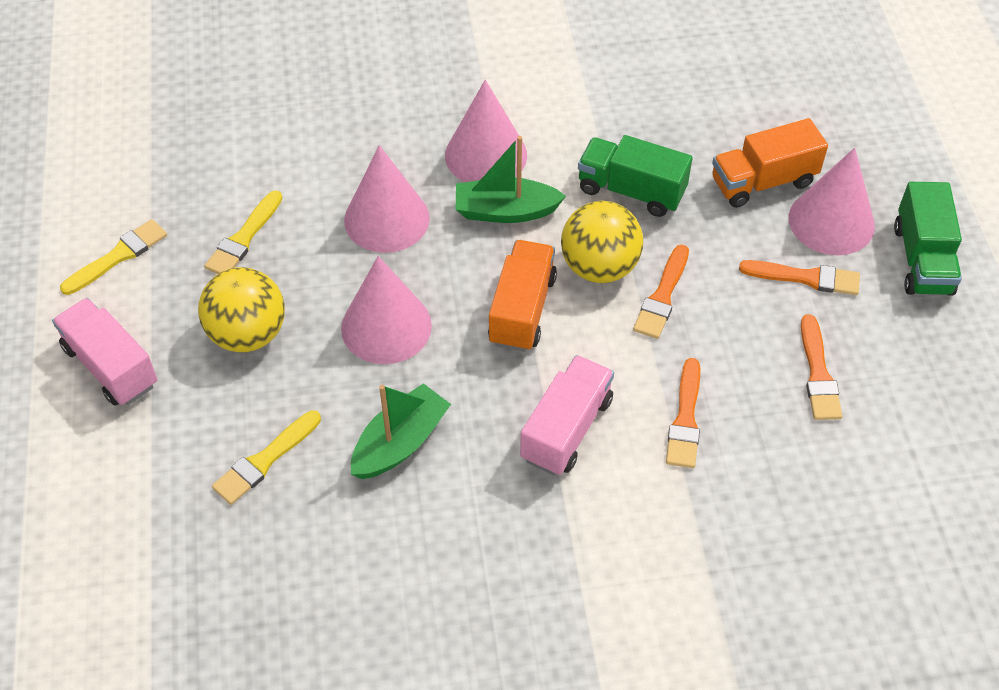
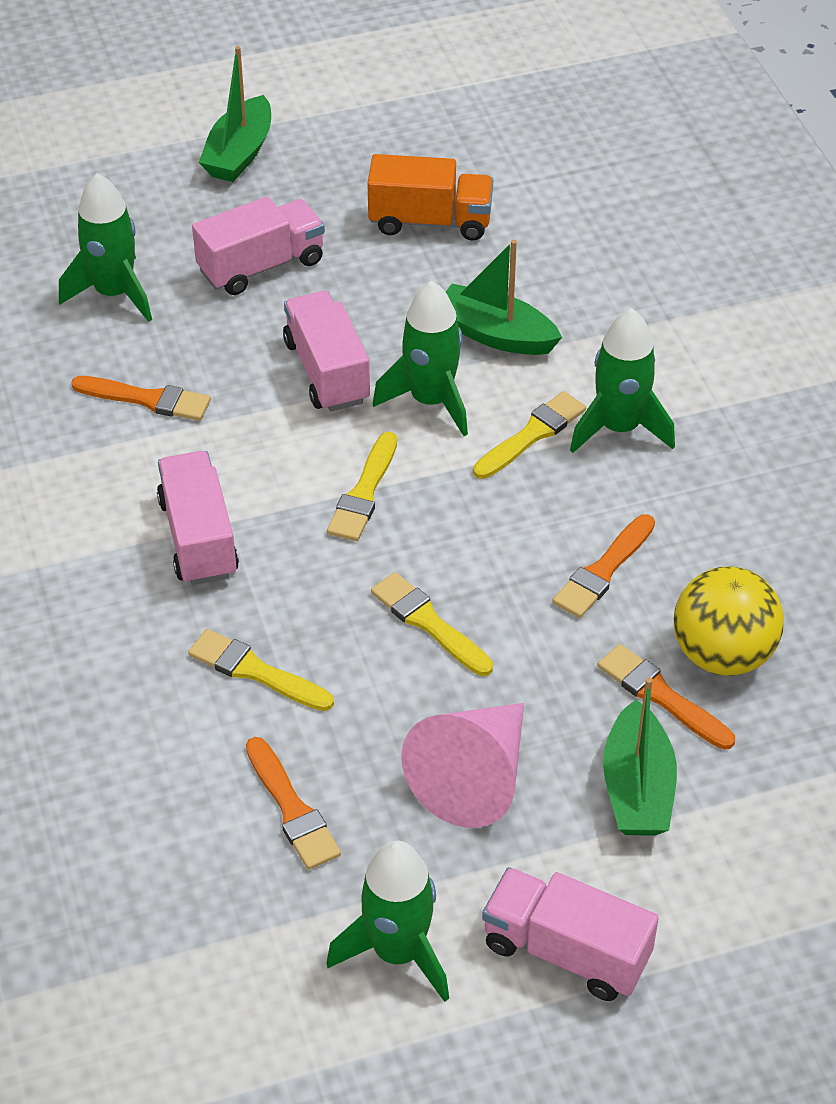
green boat: [351,383,451,479] [456,136,566,223] = 2 -> [199,46,271,182] [446,240,562,355] [603,677,677,836] = 3
green rocket: none = 0 -> [59,173,152,322] [326,841,449,1002] [373,281,468,436] [570,308,675,453] = 4
green truck: [578,135,693,217] [894,182,962,296] = 2 -> none = 0
orange truck: [488,240,557,352] [712,118,828,208] = 2 -> [367,154,493,241] = 1
pink cone: [341,256,432,364] [344,145,430,253] [445,80,527,182] [789,148,875,255] = 4 -> [401,703,524,828] = 1
pink truck: [52,298,158,406] [520,355,614,476] = 2 -> [157,451,239,585] [192,196,325,295] [283,291,370,412] [482,867,659,1001] = 4
yellow ball: [198,267,285,352] [561,201,643,283] = 2 -> [674,566,784,676] = 1
yellow brush: [60,219,167,295] [204,190,283,274] [212,410,321,505] = 3 -> [188,629,334,711] [327,432,397,541] [371,572,493,676] [473,391,586,479] = 4

